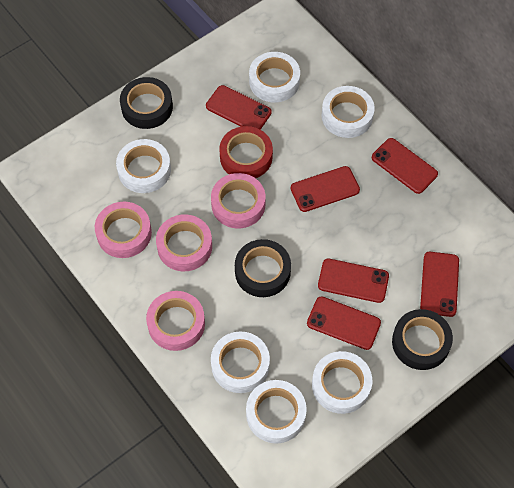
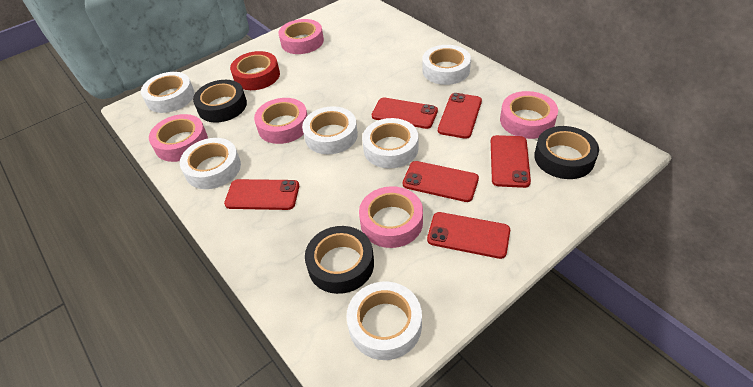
pink tape: [95,202,152,258] [146,291,205,351] [156,214,212,271] [211,173,265,228] = 4 -> [149,114,208,162] [254,98,308,144] [278,19,324,54] [359,186,423,248] [500,91,558,139] = 5

